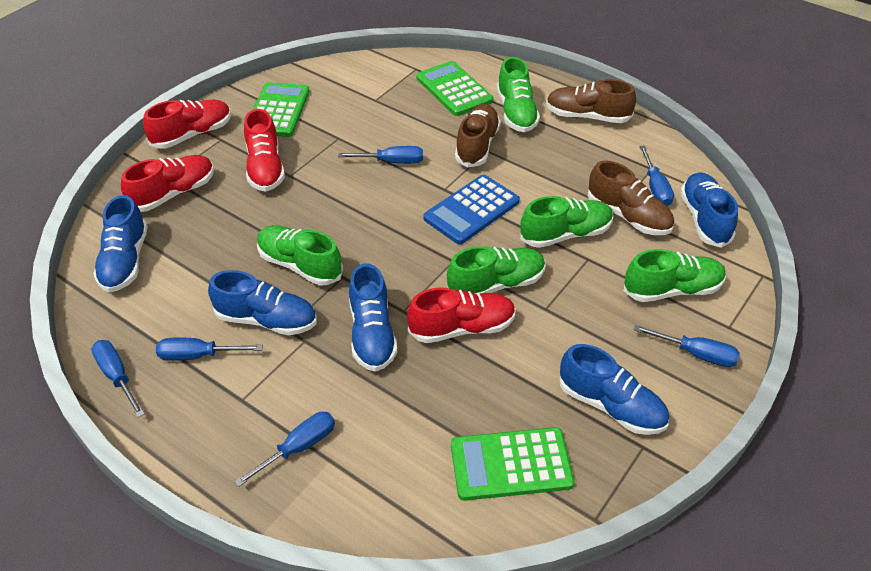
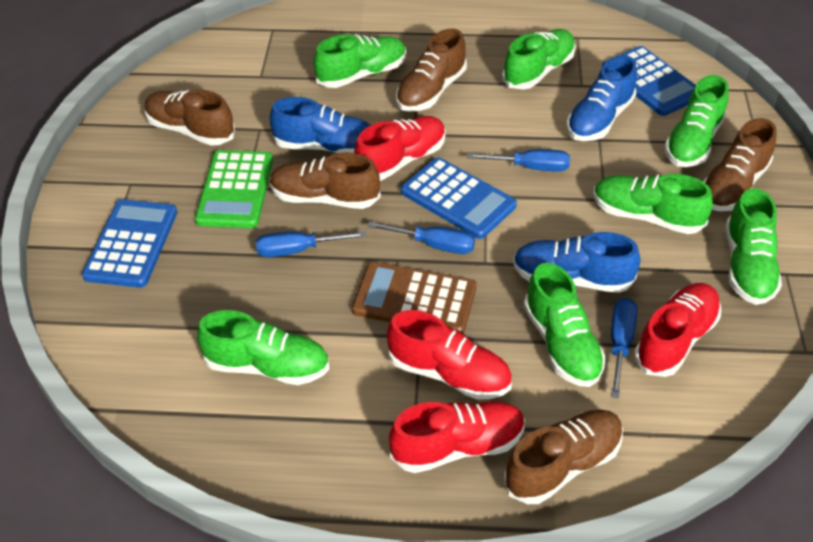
blue calculator: [424,175,520,244] = 1 -> [82,199,177,288] [401,157,517,239] [602,46,696,116] = 3
blue screwdriver: [91,340,145,417] [156,338,263,361] [234,412,335,487] [338,146,423,164] [633,325,740,367] [640,146,674,206] = 6 -> [256,231,366,257] [367,221,475,254] [467,149,570,172] [611,298,637,398] = 4
blue shoe: [93,195,148,293] [208,270,317,335] [349,263,397,372] [560,344,669,435] [680,172,738,248] = 5 -> [270,97,371,153] [513,232,640,293] [567,55,637,141] = 3
brown calculator: none = 0 -> [352,262,476,334] = 1
brown shoe: [455,104,501,167] [546,79,636,123] [588,160,674,235] = 3 -> [145,90,235,146] [270,152,381,209] [396,29,467,112] [504,409,623,504] [703,118,777,211] = 5
green calculator: [253,82,310,137] [417,61,493,116] [451,427,574,501] = 3 -> [195,150,273,228] = 1
green shoe: [257,225,343,285] [447,246,545,294] [497,57,540,132] [520,196,613,248] [624,249,726,302] = 5 -> [197,310,329,385] [314,34,406,88] [502,29,576,90] [524,263,606,387] [594,174,713,234] [664,75,729,167] [726,188,782,305] = 7

